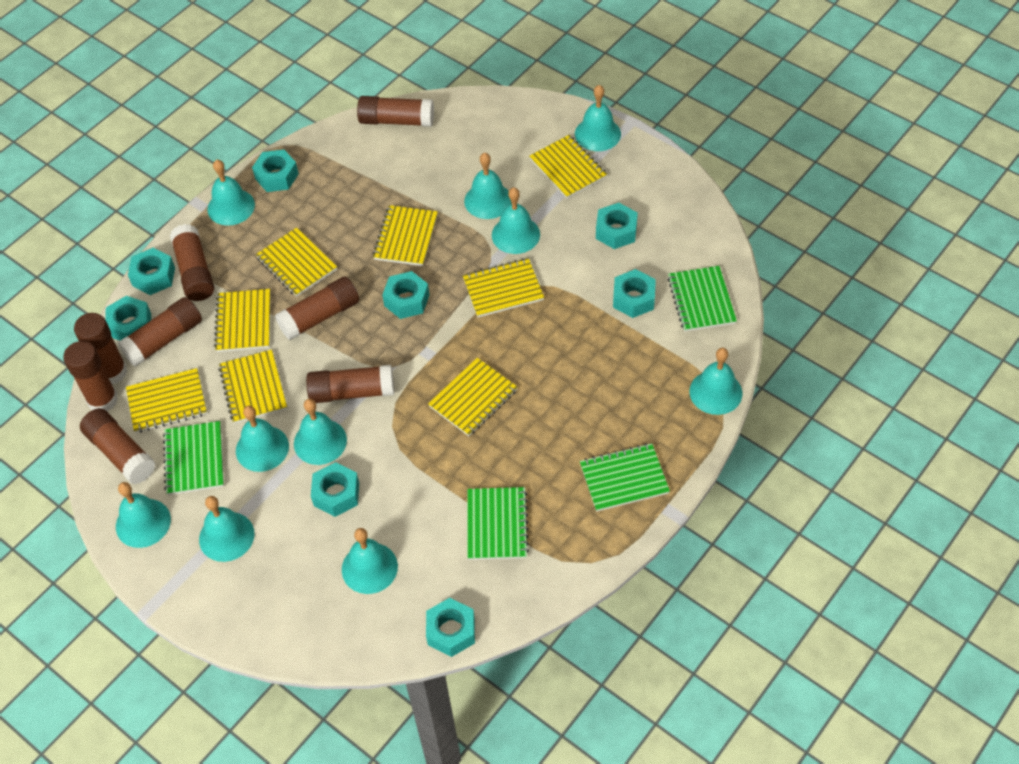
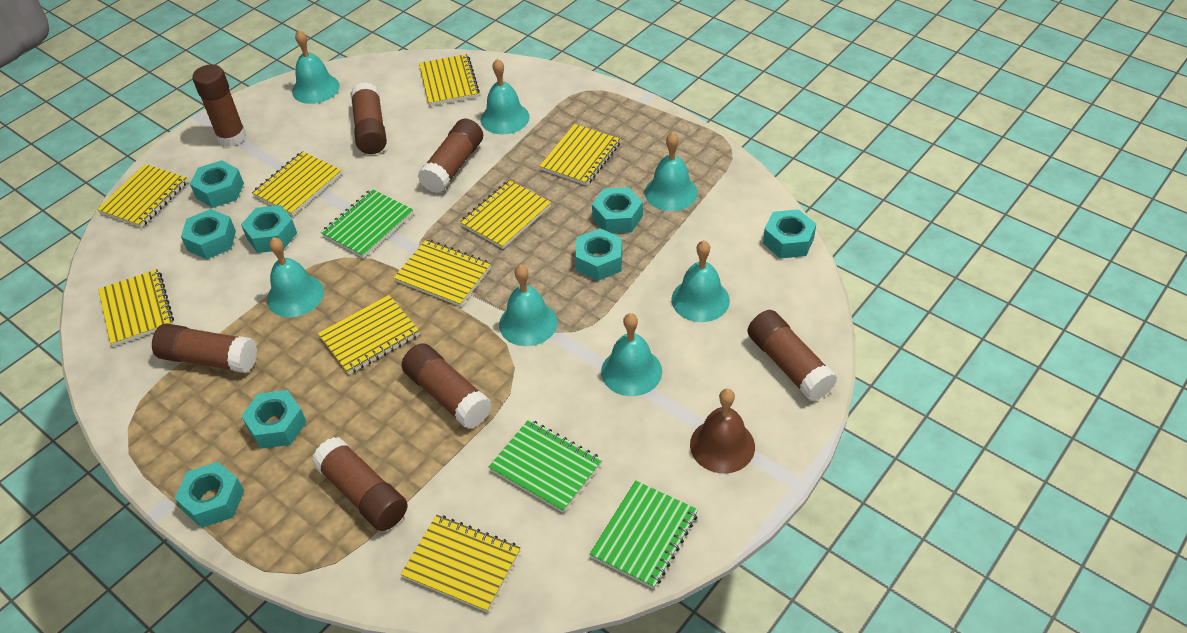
brown bell: none = 0 -> [690,389,755,474] = 1
brown glue stick: [63,341,118,412] [74,313,127,384] [80,408,156,484] [118,297,202,367] [170,224,214,301] [275,277,359,340] [306,365,394,403] [357,96,434,127] = 8 -> [152,324,257,373] [192,65,246,147] [312,437,408,531] [350,82,387,154] [402,343,492,429] [418,119,483,193] [747,310,837,401] = 7
green notebook: [163,421,224,495] [467,487,529,560] [580,443,670,512] [667,266,737,332] = 4 -> [321,189,413,258] [489,419,602,513] [589,480,698,589] = 3
turquoise bell: [116,482,171,548] [199,496,255,562] [207,160,255,226] [236,406,289,472] [294,399,347,465] [342,528,398,594] [464,153,511,219] [492,187,540,254] [575,85,621,151] [689,348,742,415] = 10 -> [267,237,324,317] [292,30,340,104] [481,59,530,135] [499,265,558,346] [601,313,662,396] [645,132,698,211] [672,240,730,322] = 7
yellow notebook: [126,368,207,433] [214,289,270,352] [219,350,287,424] [256,228,337,297] [373,205,438,266] [428,358,518,436] [463,258,544,317] [529,135,607,199] = 8 -> [97,164,188,228] [98,269,174,346] [252,151,342,216] [318,295,420,375] [394,239,491,307] [401,515,521,612] [419,54,480,106] [460,180,551,249] [539,124,621,186] = 9

